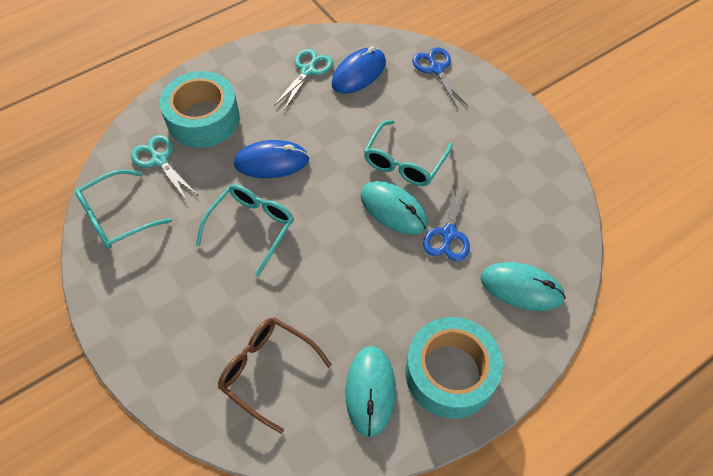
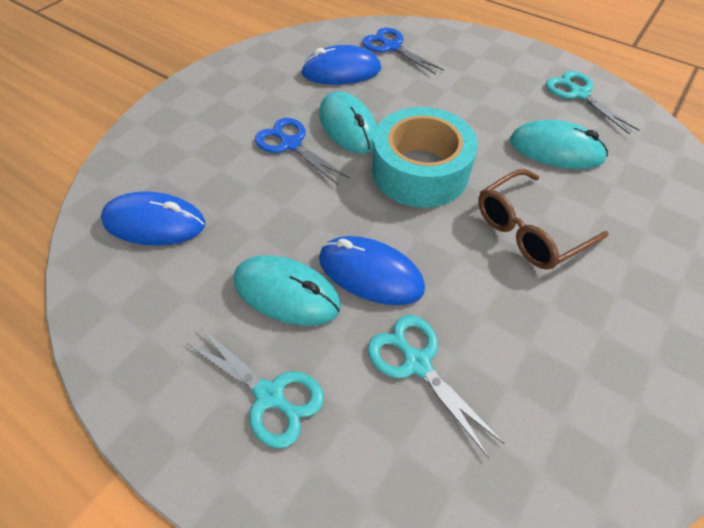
blue mouse: [234,140,309,178] [331,46,386,94] = 2 -> [101,191,205,246] [301,45,381,85] [319,236,425,305] = 3
turquoise glasses: [75,169,172,249] [196,184,294,277] [364,120,452,186] = 3 -> none = 0
turquoise scissors: [131,135,197,201] [274,49,333,110] = 2 -> [185,327,324,449] [367,315,505,458] [546,71,639,135] = 3
turquoise tape: [160,71,240,148] [405,317,503,419] = 2 -> [372,107,478,208] = 1

